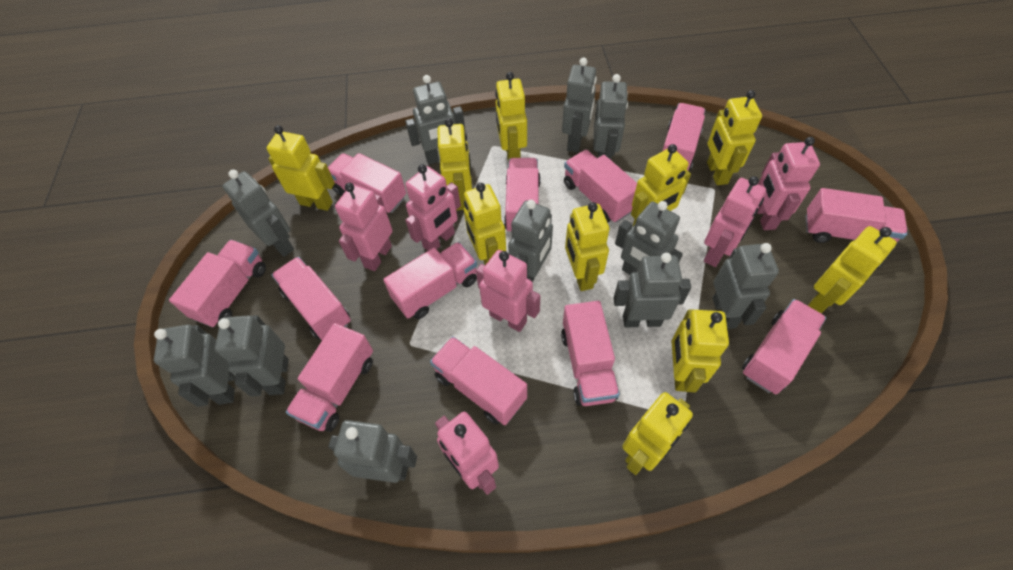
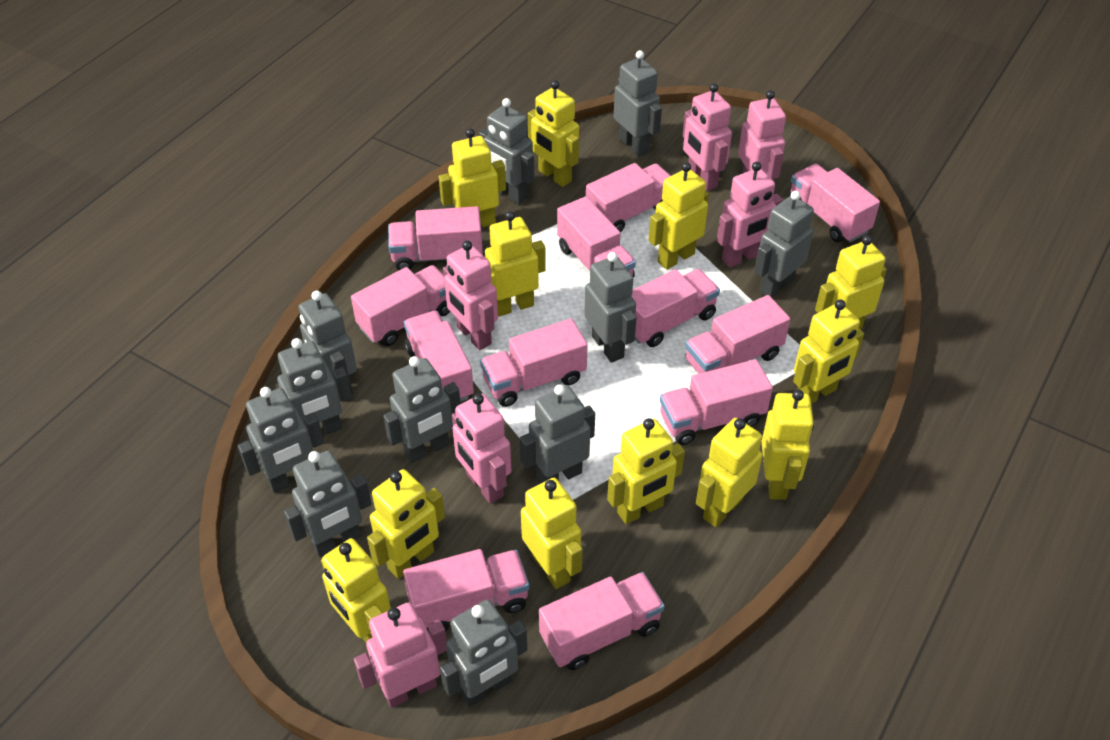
yellow robot: [267,125,335,211] [437,118,472,210] [464,183,506,265] [495,72,527,163] [565,202,609,291] [622,392,693,475] [631,144,691,226] [672,309,729,392] [707,90,762,185] [808,226,897,314] = 10 -> [321,538,391,642] [367,469,445,579] [438,128,506,227] [485,211,546,317] [521,478,583,589] [528,80,579,187] [607,418,685,524] [649,162,709,270] [696,418,763,527] [762,390,814,500] [793,299,864,404] [815,235,887,329] = 12

